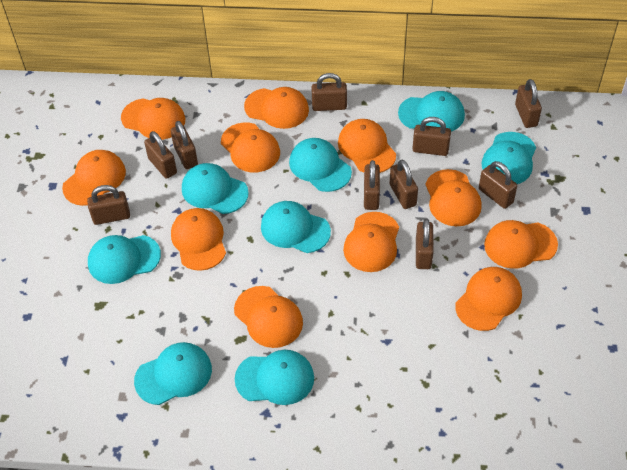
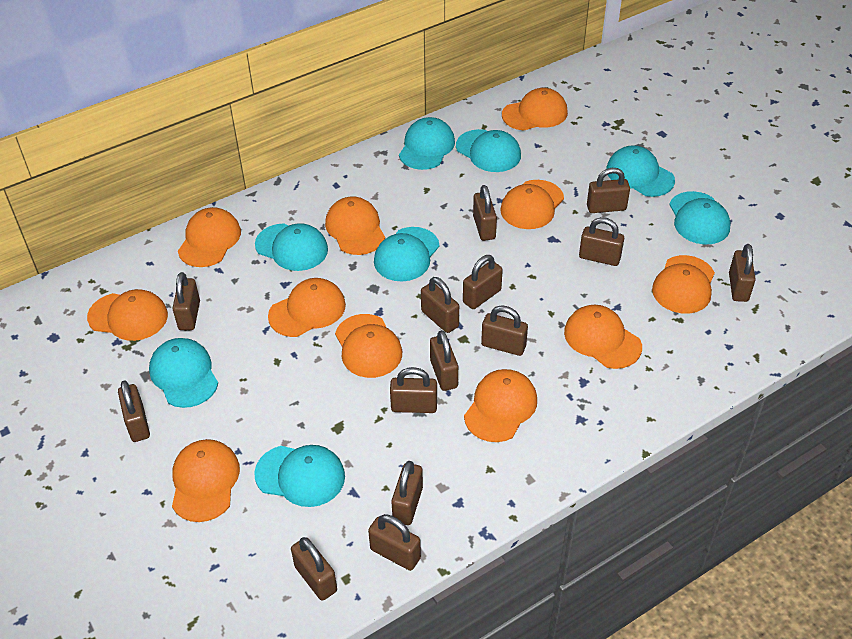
brown padlock: [87,185,130,225] [144,131,177,179] [171,121,198,169] [311,73,347,111] [364,160,380,210] [390,160,418,209] [412,117,451,156] [416,219,434,269] [479,161,517,209] [515,79,542,128] = 10 -> [118,380,150,442] [172,272,200,330] [291,537,337,601] [368,514,421,571] [390,367,437,413] [391,461,423,525] [421,277,459,333] [430,330,458,391] [463,255,503,309] [473,185,497,241] [481,305,528,356] [579,217,624,266] [587,168,630,213] [729,244,756,302] = 14

